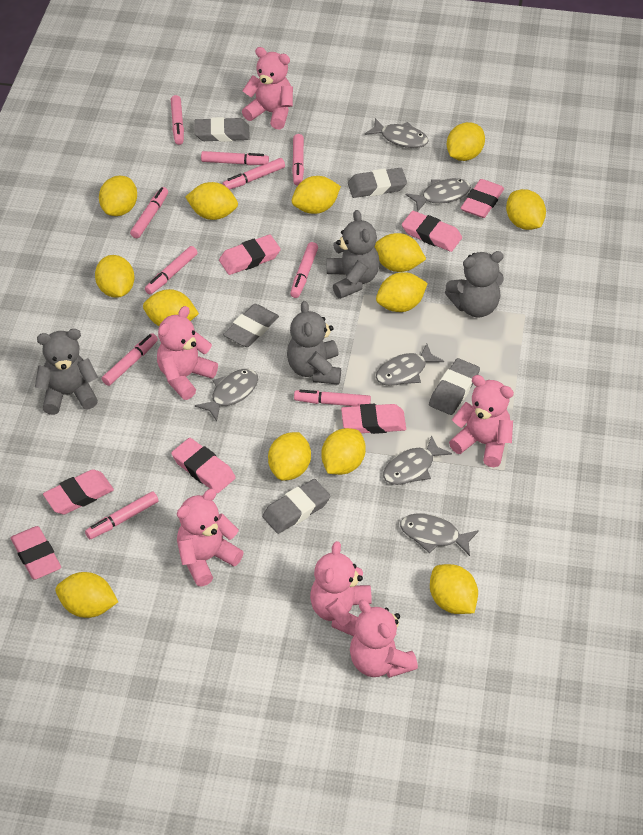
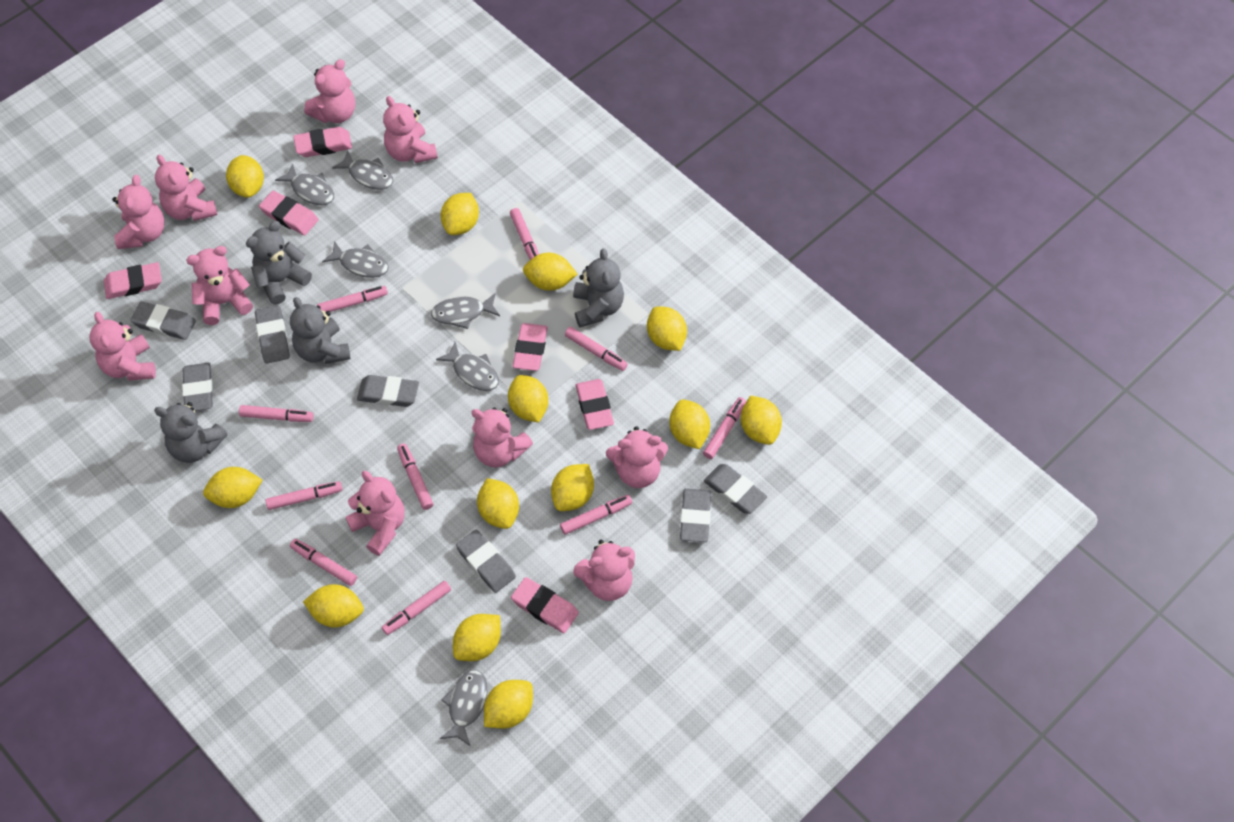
grey eraser: [194,117,250,142] [223,304,279,347] [262,479,330,534] [348,168,407,198] [429,358,480,415] = 5 -> [130,301,196,340] [182,363,213,411] [255,305,290,364] [357,375,419,407] [456,530,516,593] [680,488,711,542] [704,464,767,514] = 7
pink eraser: [11,526,61,579] [43,469,114,515] [171,438,236,493] [219,235,281,275] [341,404,406,434] [402,211,462,252] [461,179,504,218] = 7 -> [104,262,162,299] [259,191,319,235] [293,127,352,157] [511,577,579,633] [513,323,548,371] [576,379,614,430] = 6
pink teddy bear: [157,306,218,400] [177,489,244,587] [242,47,293,129] [310,541,372,636] [350,599,418,678] [449,375,514,467] = 6 -> [89,312,156,381] [112,175,165,249] [155,155,217,221] [186,246,253,325] [304,59,355,123] [346,471,405,556] [383,96,438,163] [471,408,533,468] [573,540,635,601] [606,426,668,488] = 10

